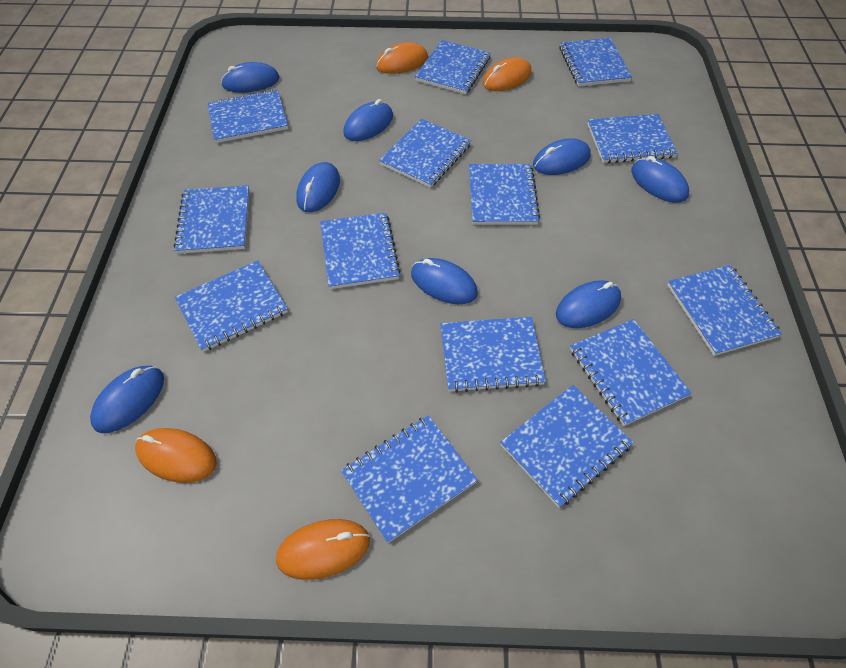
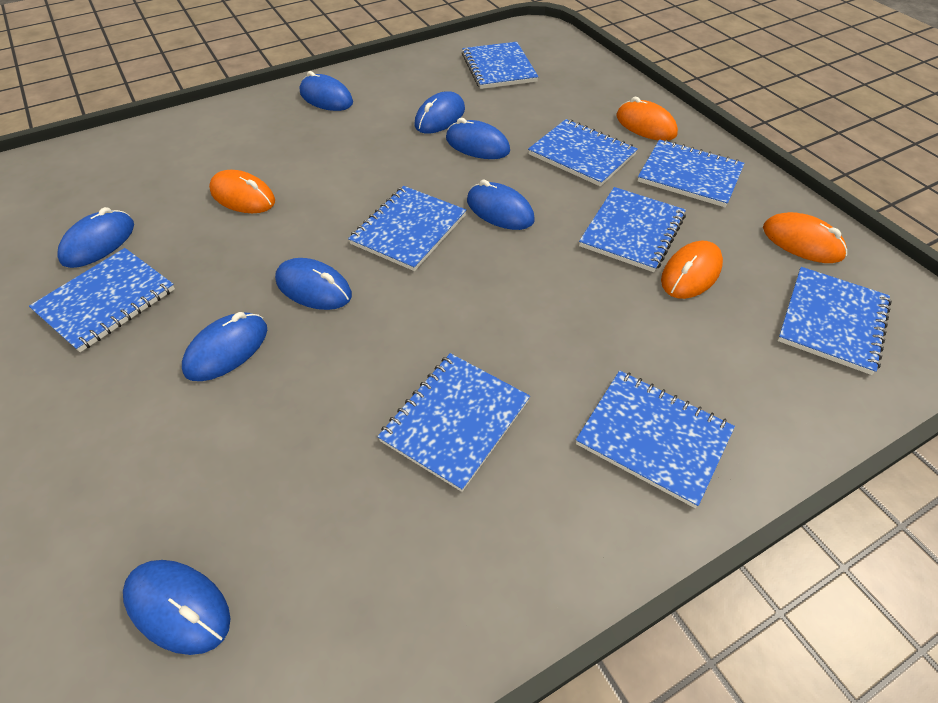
blue notebook: [174,185,249,254] [175,260,288,352] [207,89,288,143] [320,212,401,289] [341,415,478,543] [379,119,471,188] [415,40,491,94] [440,317,546,393] [469,164,540,225] [500,385,634,508] [559,38,632,86] [570,319,692,426] [587,114,678,163] [667,265,782,356] = 14 -> [29,248,175,352] [348,186,466,271] [377,353,530,492] [462,42,539,89] [528,119,638,187] [576,371,735,508] [579,187,686,272] [638,139,745,207] [777,267,892,375] = 9

